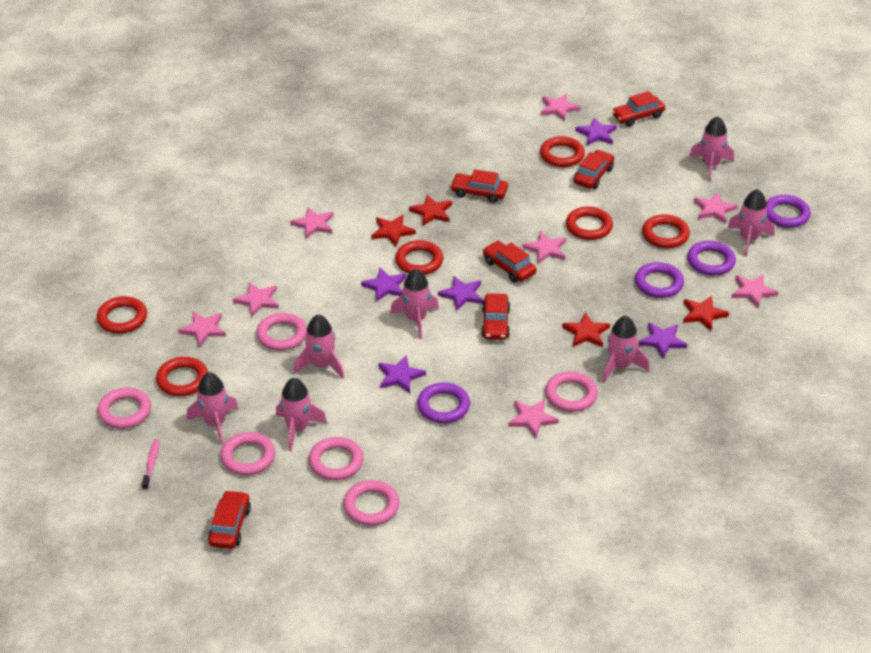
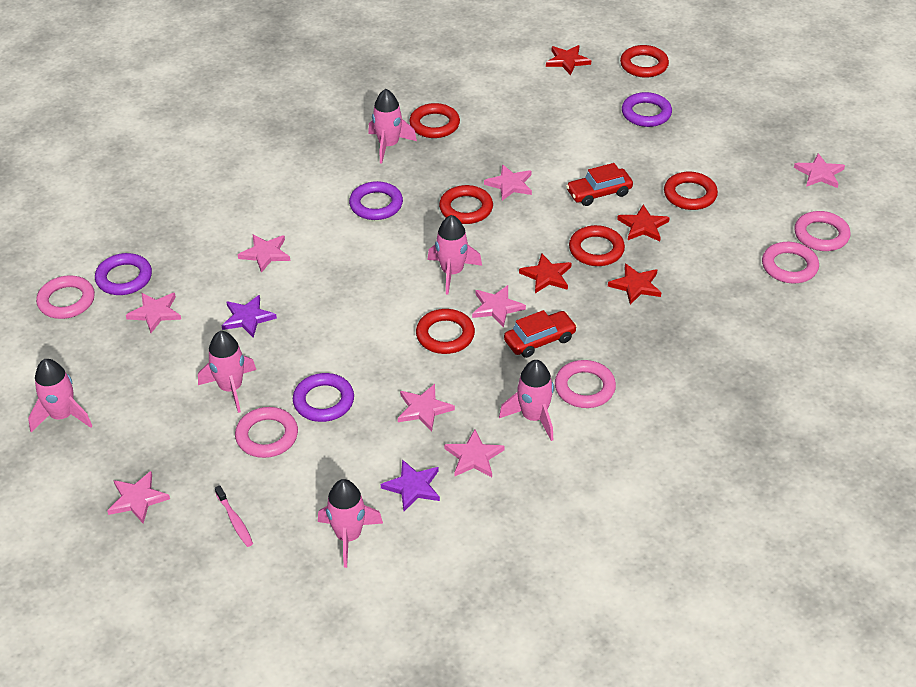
pink ring: [98,388,151,429] [221,432,275,475] [256,313,307,351] [309,437,363,480] [343,480,399,526] [545,371,598,412] = 6 -> [36,275,95,319] [235,407,298,458] [555,360,616,408] [762,242,819,283] [794,211,851,251] = 5
pink rocket: [187,372,238,445] [276,378,327,451] [294,314,345,378] [390,269,439,339] [602,316,649,383] [689,116,734,181] [728,189,775,257] = 7 -> [28,359,92,432] [198,331,256,413] [318,479,383,568] [368,89,417,163] [427,215,482,294] [499,360,554,441] = 6
purple star: [361,268,406,302] [378,355,426,393] [438,276,483,311] [575,118,617,145] [638,322,688,359] = 5 -> [222,295,277,338] [381,459,440,511] = 2
red car: [208,490,251,549] [450,169,508,203] [481,293,510,340] [483,241,537,283] [573,150,614,189] [612,91,665,127] = 6 -> [504,310,577,358] [566,163,633,206] = 2

